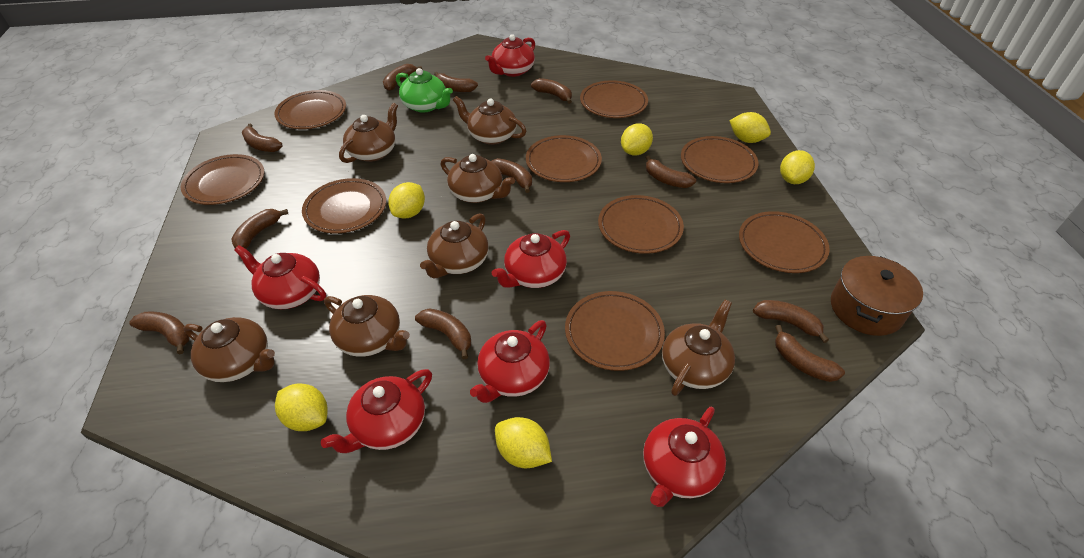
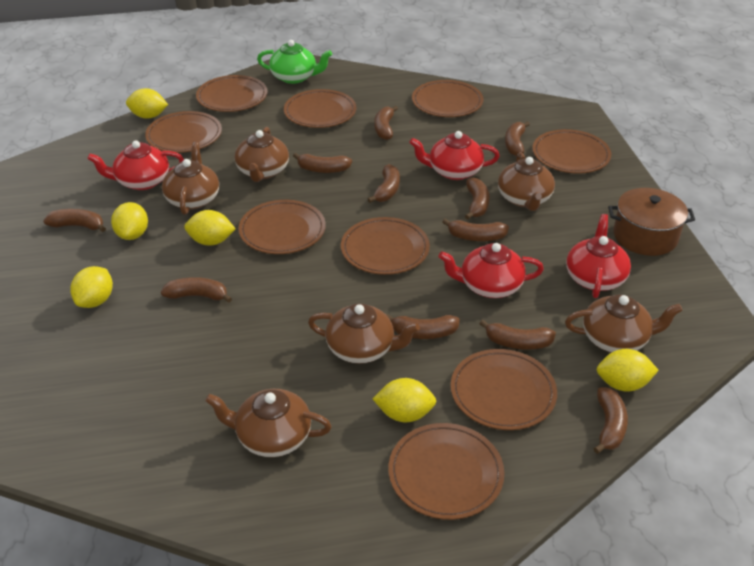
brown teapot: [184,317,275,382] [324,295,410,357] [339,103,398,163] [420,213,489,278] [440,154,515,203] [453,96,526,145] [662,300,735,396] = 7 -> [162,142,219,215] [205,389,332,457] [234,127,289,182] [308,303,420,364] [498,152,555,211] [565,295,683,353] = 6
red teapot: [234,245,326,309] [321,369,432,453] [470,320,550,403] [485,34,535,77] [492,230,570,288] [643,407,726,507] = 6 -> [87,140,184,190] [409,131,500,180] [438,243,544,298] [566,214,631,298] = 4

